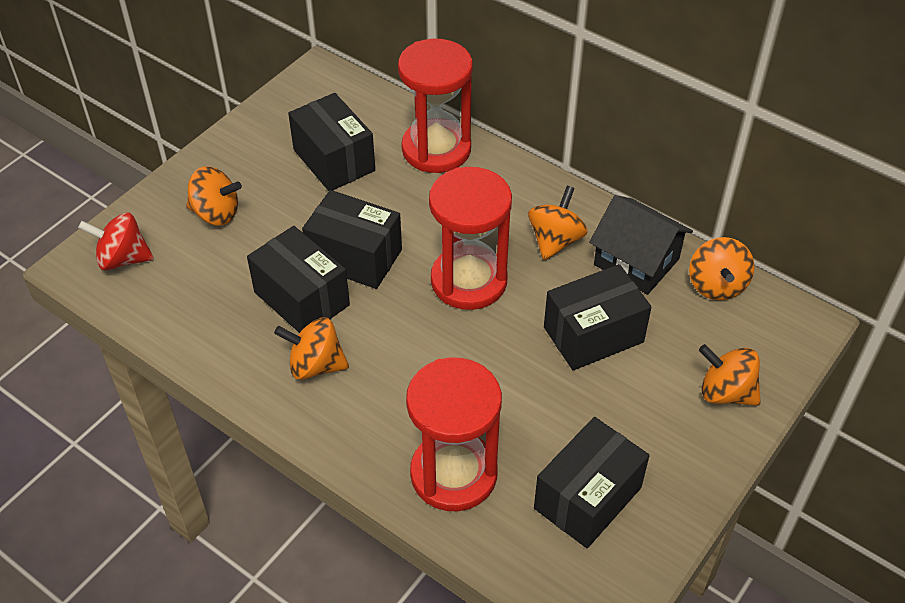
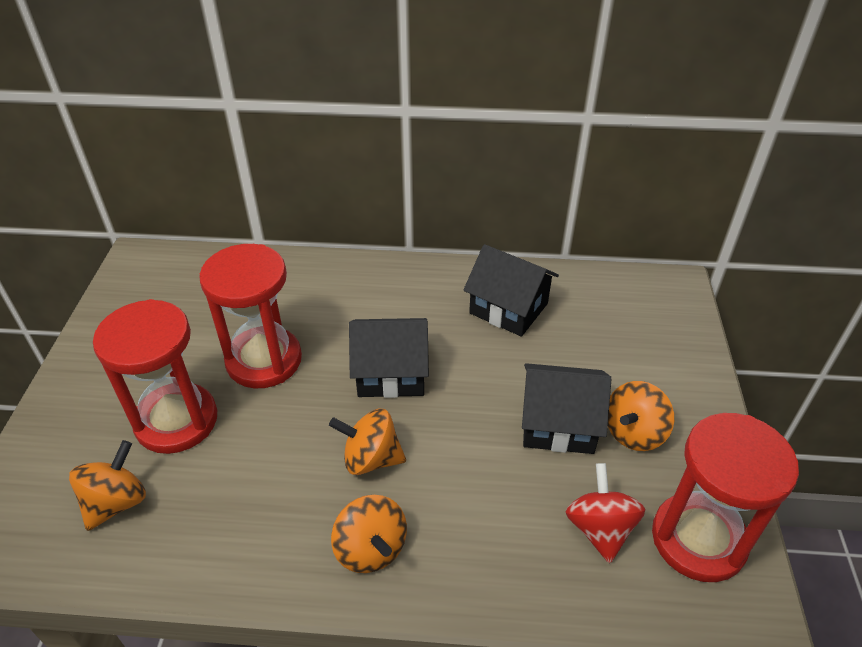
black box: [247,226,350,333] [288,93,375,191] [302,190,402,289] [534,417,650,548] [544,264,651,371] = 5 -> none = 0
black house: [589,195,693,295] = 1 -> [349,318,429,398] [463,244,559,337] [522,363,611,454] = 3
orange spinning top: [186,166,242,226] [274,317,349,380] [528,186,588,261] [689,237,754,300] [699,344,761,406] = 5 -> [69,440,146,531] [329,409,406,475] [331,495,407,573] [608,381,674,451] = 4

